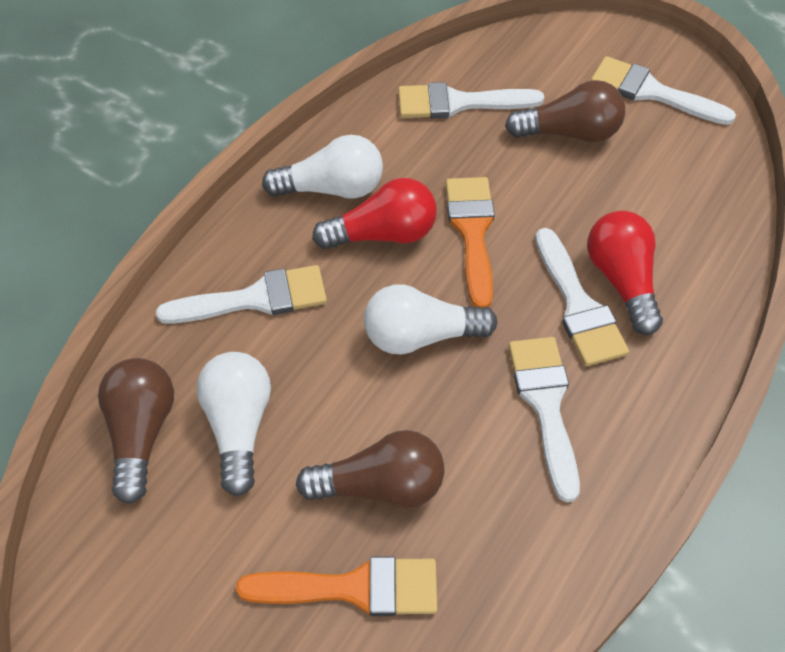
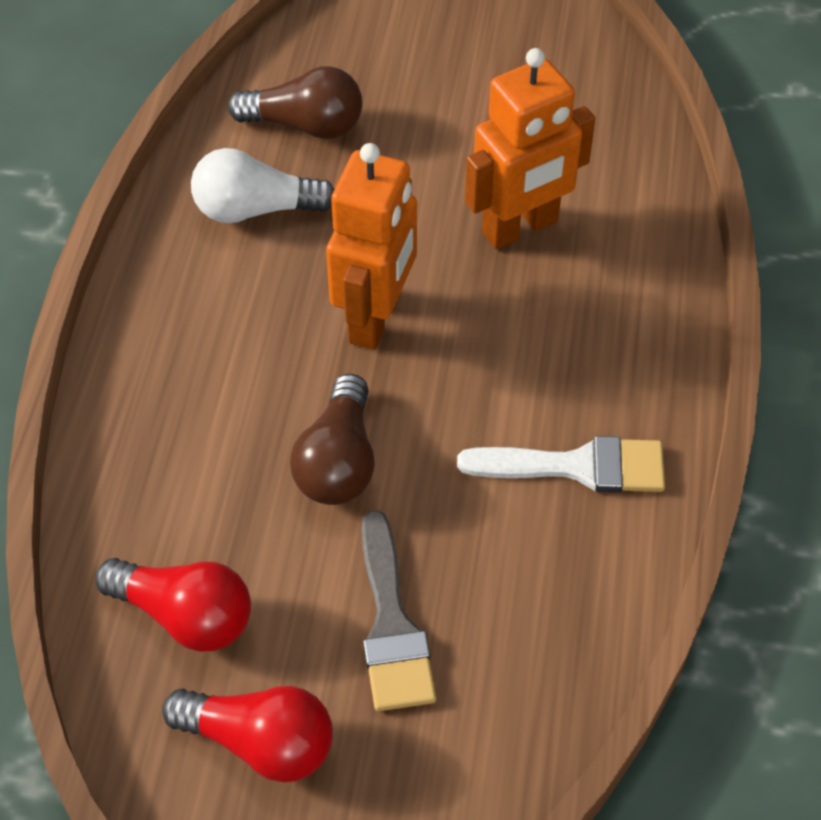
brown light bulb: [98,358,174,504] [296,430,444,508] [505,80,625,142] = 3 -> [228,66,363,139] [290,374,375,505] = 2
grey brush: none = 0 -> [361,510,436,711] = 1
orange brush: [236,557,437,616] [446,177,495,308] = 2 -> none = 0
orange robot: none = 0 -> [326,143,417,350] [465,48,596,249] = 2
white brush: [156,265,327,324] [398,82,544,118] [509,337,580,502] [535,228,629,366] [591,56,736,125] = 5 -> [457,436,665,493] = 1
white light bulb: [197,352,271,496] [262,135,383,199] [364,284,498,354] = 3 -> [191,148,334,223] = 1

